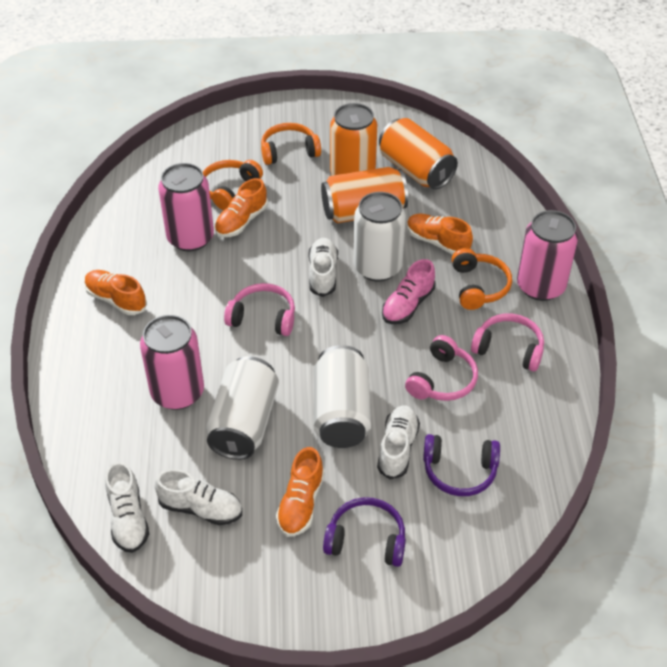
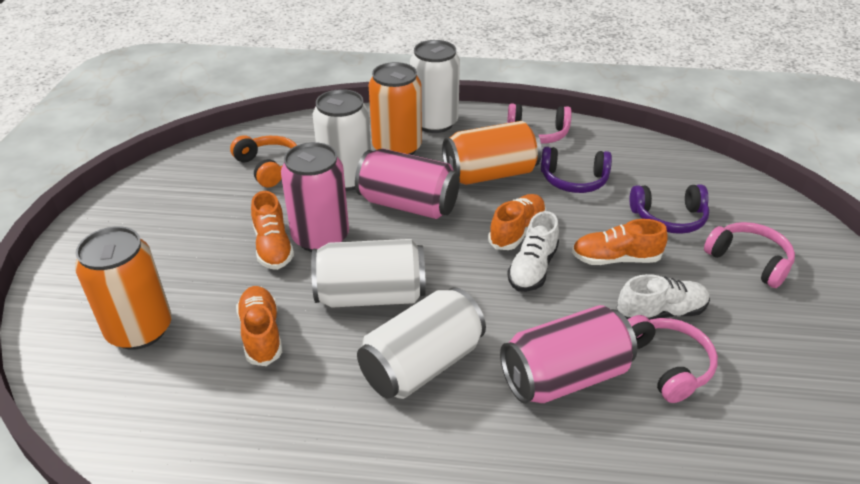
orange headphones: [203,160,263,210] [261,123,321,165] [452,248,512,310] = 3 -> [230,135,297,187] = 1
pink shoe: [382,259,436,324] = 1 -> none = 0
white can: [206,356,279,460] [314,345,371,448] [353,192,406,282] = 3 -> [311,239,426,308] [313,89,371,191] [357,287,486,399] [410,40,460,133] = 4
white shoe: [105,461,149,553] [155,469,242,525] [309,238,338,297] [377,406,420,479] = 4 -> [507,211,559,292] [617,274,710,320] = 2

